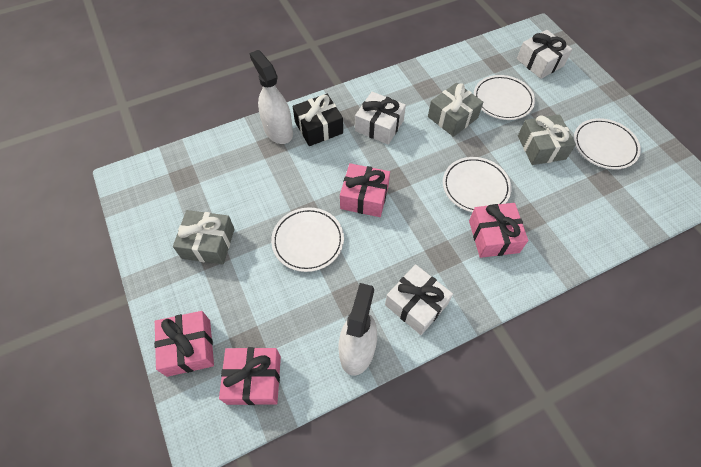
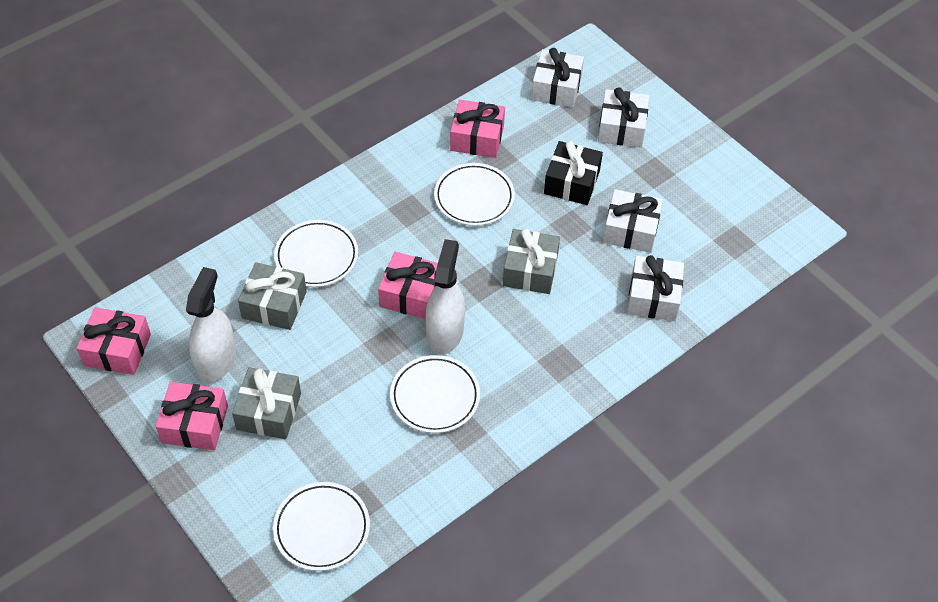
white gift: [355,92,406,145] [385,264,453,335] [517,30,572,79] = 3 -> [531,48,584,108] [598,87,649,148] [603,189,663,253] [627,255,684,321] = 4

